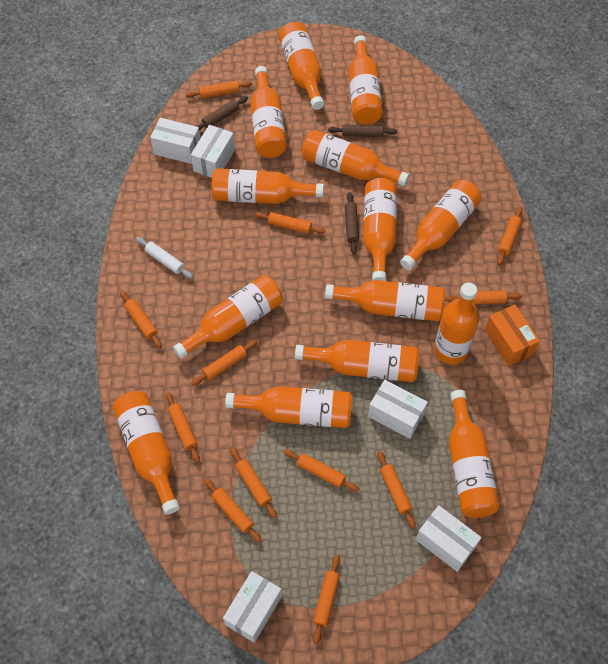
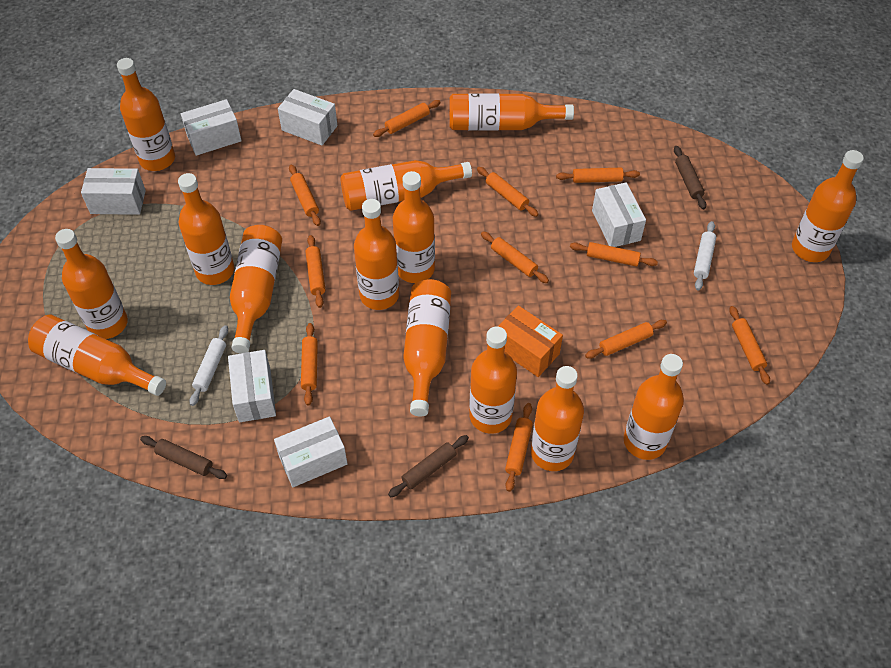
orange rolling pin: [120,291,162,348] [165,392,200,463] [186,80,252,98] [191,340,258,386] [204,479,262,543] [231,448,277,519] [255,212,325,234] [284,450,359,492] [313,555,340,644] [377,451,416,528] [445,291,522,304] [497,207,523,265] = 12 -> [289,164,321,226] [301,323,318,406] [305,235,325,308] [373,100,441,137] [477,167,539,217] [481,231,549,283] [505,403,533,492] [556,168,640,183] [570,242,658,266] [585,320,667,359] [729,306,770,385] = 11
white box: [150,118,200,164] [191,125,235,178] [223,571,282,643] [368,380,428,439] [416,505,481,572] = 5 -> [81,168,146,215] [181,99,242,156] [228,350,276,422] [274,416,347,487] [278,89,338,145] [592,182,646,247] = 6
white rolling pin: [136,237,193,279] = 1 -> [190,325,228,406] [694,221,716,290] = 2

